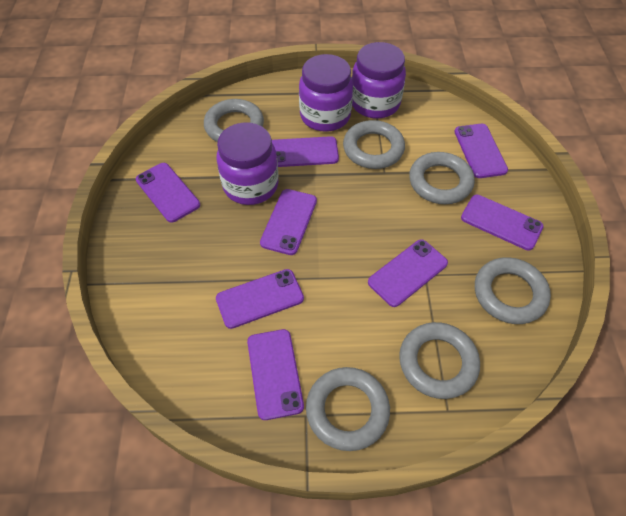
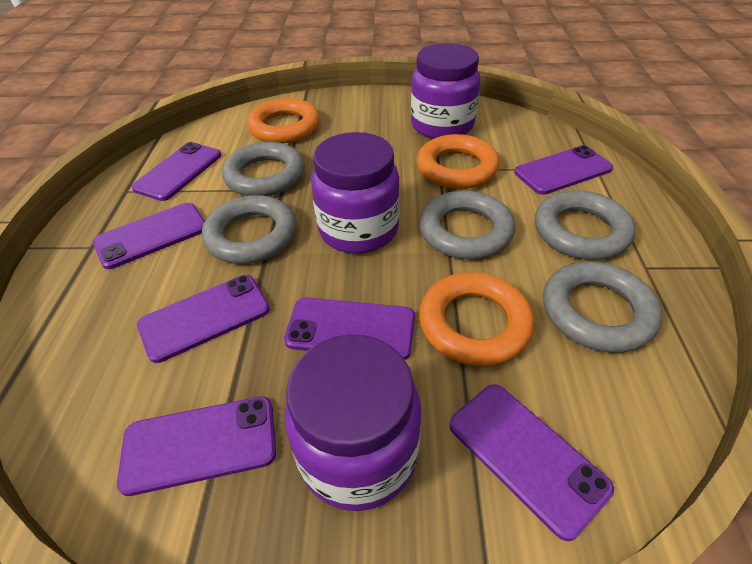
grey ring: [204,99,264,142] [306,367,390,451] [343,120,405,169] [399,322,480,399] [409,152,475,204] [475,257,551,324] = 6 -> [202,195,297,264] [222,142,305,196] [419,190,515,259] [535,190,636,260] [543,262,662,353] = 5
orange ring: none = 0 -> [247,98,320,143] [417,134,499,189] [419,272,535,366] = 3
purple phone: [136,163,200,223] [216,269,304,329] [247,329,304,420] [260,189,317,255] [272,136,339,167] [368,239,448,307] [454,124,508,178] [461,195,544,250] = 8 -> [93,203,205,269] [117,396,276,496] [132,142,221,201] [137,275,270,363] [284,297,415,360] [449,384,614,541] [514,145,613,195] = 7

